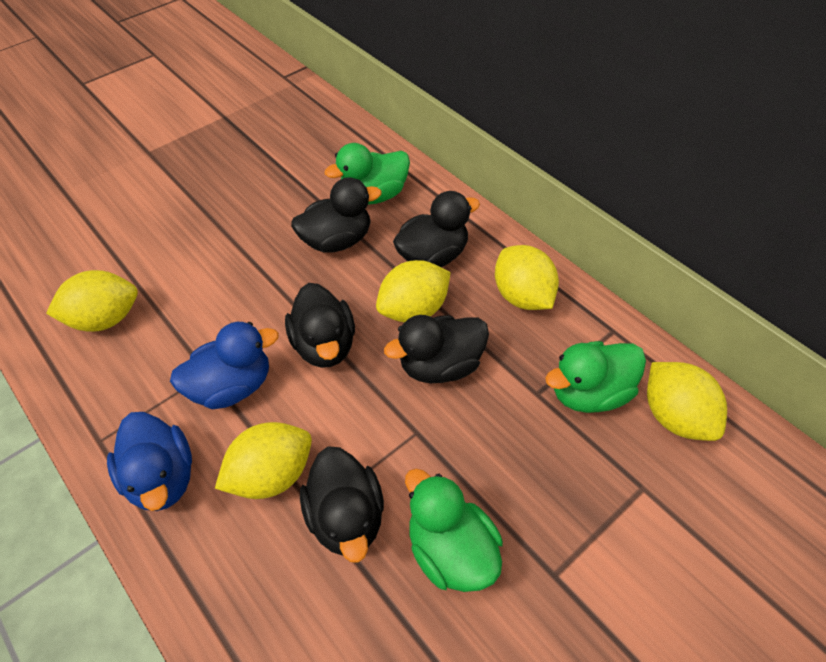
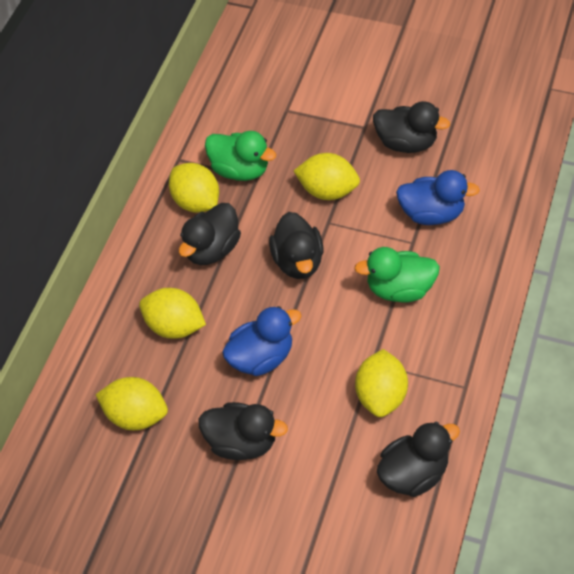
green duck: [324,143,410,205] [405,469,503,592] [545,341,646,413] = 3 -> [205,131,276,181] [354,247,440,303] = 2

